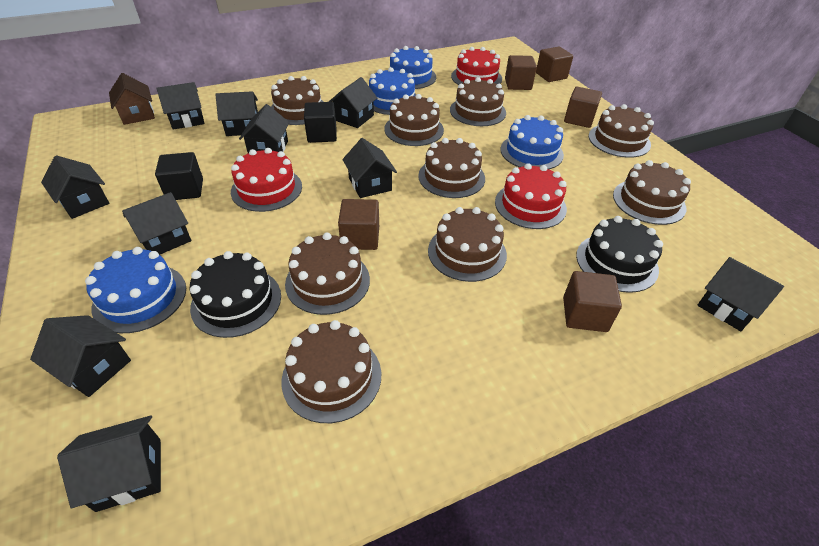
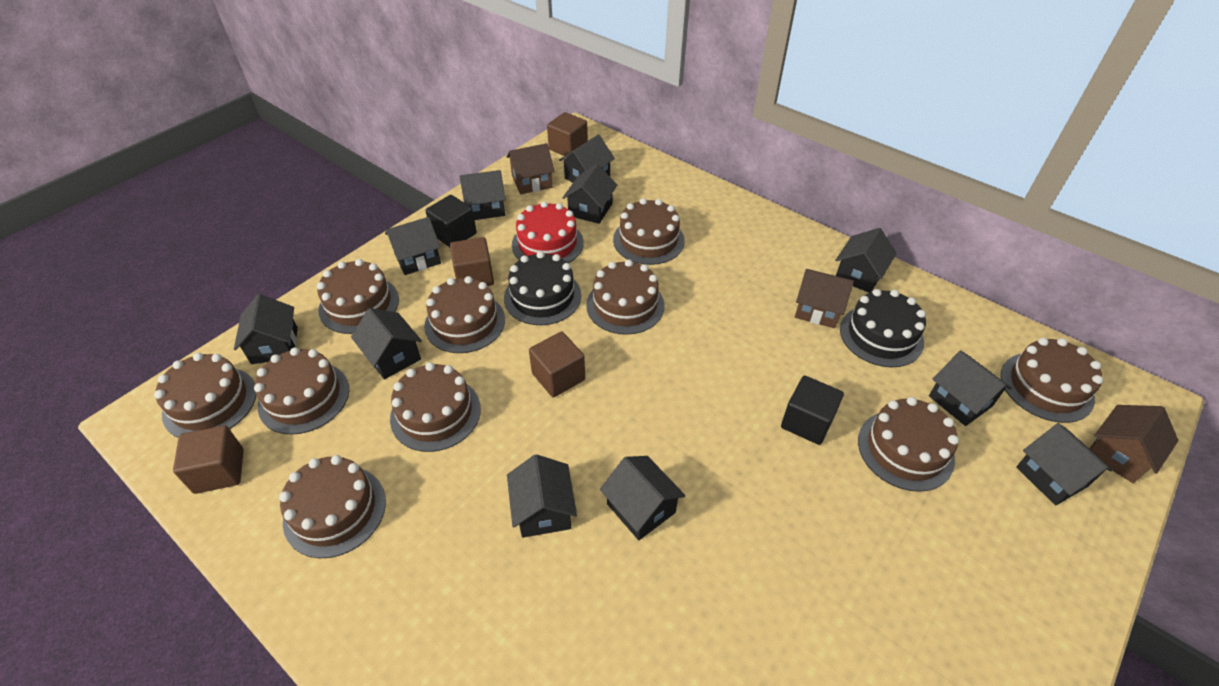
black house: [30,315,131,397] [41,155,109,219] [57,415,161,512] [122,192,191,255] [157,82,205,130] [215,91,258,136] [239,104,289,153] [329,77,377,128] [342,138,397,198] [698,257,784,331] = 10 -> [234,294,298,364] [351,308,422,380] [385,217,441,275] [459,170,506,220] [507,454,577,538] [559,134,615,183] [562,164,617,224] [600,456,685,540] [835,228,897,293] [929,350,1012,426] [1016,423,1113,505] = 11
blue cake: [85,247,186,333] [369,67,416,115] [390,46,436,89] [500,115,564,169] = 4 -> none = 0
brown cake: [271,76,324,125] [281,320,381,423] [285,233,370,315] [384,94,444,146] [418,138,485,198] [428,207,507,282] [450,77,506,126] [588,104,654,158] [613,160,691,225] = 9 -> [154,353,256,438] [254,347,349,435] [279,455,386,558] [317,259,399,334] [390,362,481,452] [424,276,505,353] [586,260,665,335] [613,198,685,265] [858,397,959,492] [1000,338,1103,423] = 10
brown cube: [338,199,379,250] [505,55,537,90] [536,47,573,82] [563,271,622,332] [564,87,602,128] = 5 -> [173,425,244,494] [450,237,494,286] [529,331,585,398] [547,112,588,157] = 4
brown house: [109,73,155,125] = 1 -> [506,143,555,194] [795,269,854,328] [1089,405,1178,483] = 3
red cake: [231,148,302,212] [451,47,502,85] [495,163,567,229] = 3 -> [512,201,584,263] = 1

